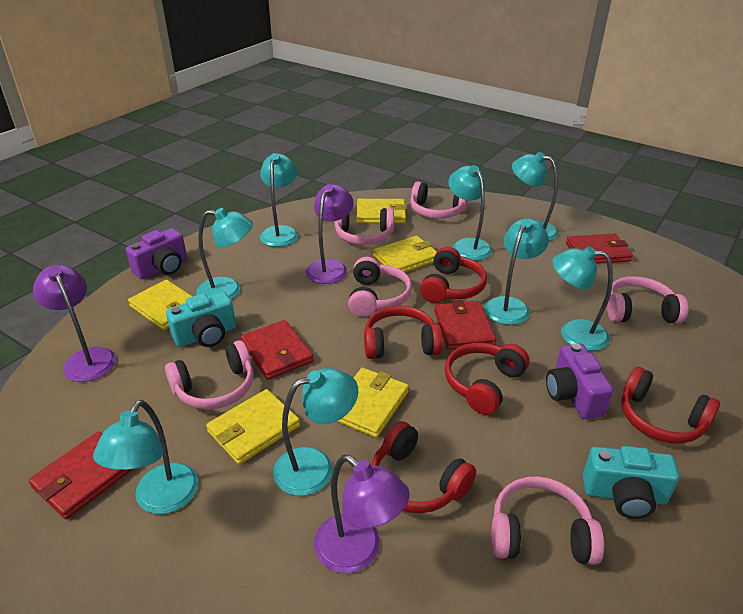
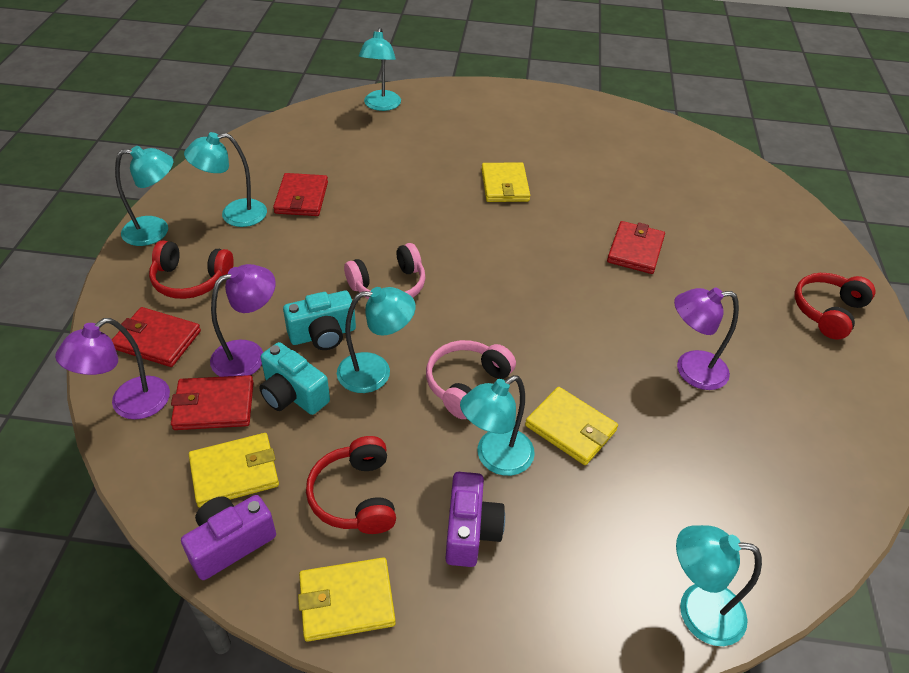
pink headphones: [165,341,254,410] [335,208,394,245] [348,257,412,317] [410,181,468,219] [491,476,604,565] [607,276,688,323] = 6 -> [344,243,425,299] [426,340,516,419] = 2
red headphones: [364,306,443,359] [372,421,476,513] [420,247,487,303] [445,343,529,415] [621,367,720,443] = 5 -> [149,240,234,299] [306,436,396,534] [795,273,875,339] = 3
turquoise lamp: [93,400,199,514] [196,208,253,300] [260,153,298,247] [273,368,358,496] [448,165,492,261] [484,219,549,325] [512,152,559,241] [552,246,613,351] = 8 -> [115,146,173,246] [184,132,267,227] [337,287,416,393] [359,27,401,111] [460,375,535,476] [676,525,762,646] = 6
yellow wallet: [128,280,193,330] [206,389,300,465] [336,368,409,438] [357,199,407,223] [373,235,437,272] = 5 -> [189,433,279,508] [298,557,396,642] [482,163,530,202] [525,387,618,465] = 4

